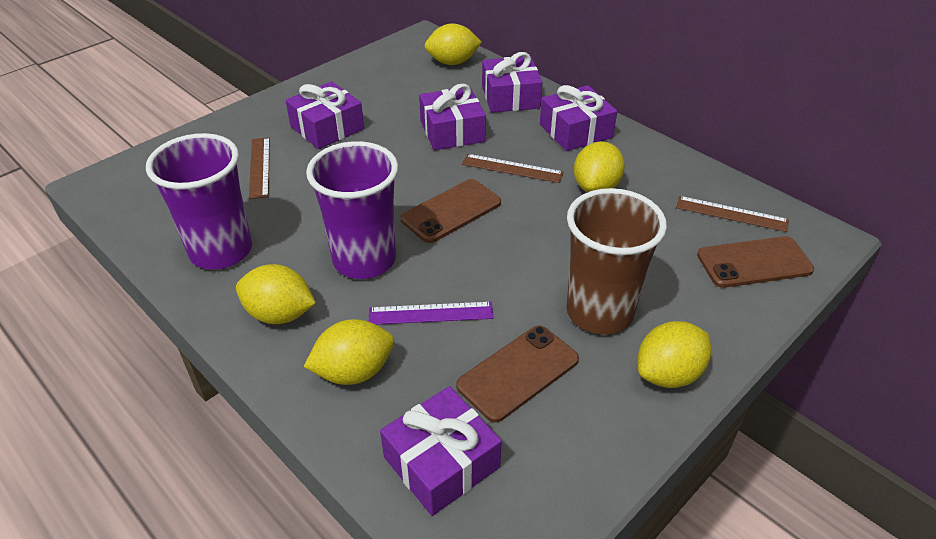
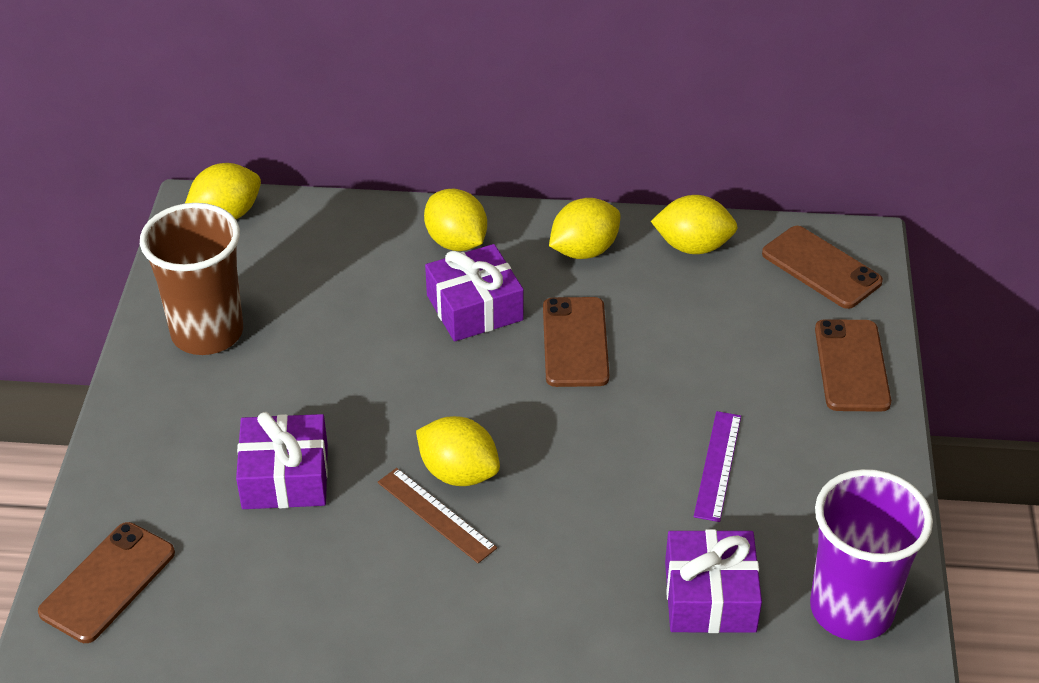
brown phone: [400,179,501,243] [456,325,579,423] [697,236,814,288] = 3 -> [38,522,175,643] [543,297,609,387] [762,226,883,309] [815,319,891,412] = 4
brown ruler: [249,137,270,199] [462,154,564,183] [676,196,789,232] = 3 -> [378,468,497,563] = 1
purple cup: [146,133,252,270] [306,141,398,279] = 2 -> [810,469,933,641] = 1
purple gift: [285,81,364,149] [380,386,502,516] [419,84,486,150] [482,52,542,113] [540,85,617,151] = 5 -> [236,412,328,509] [425,244,524,342] [665,529,762,633] = 3

